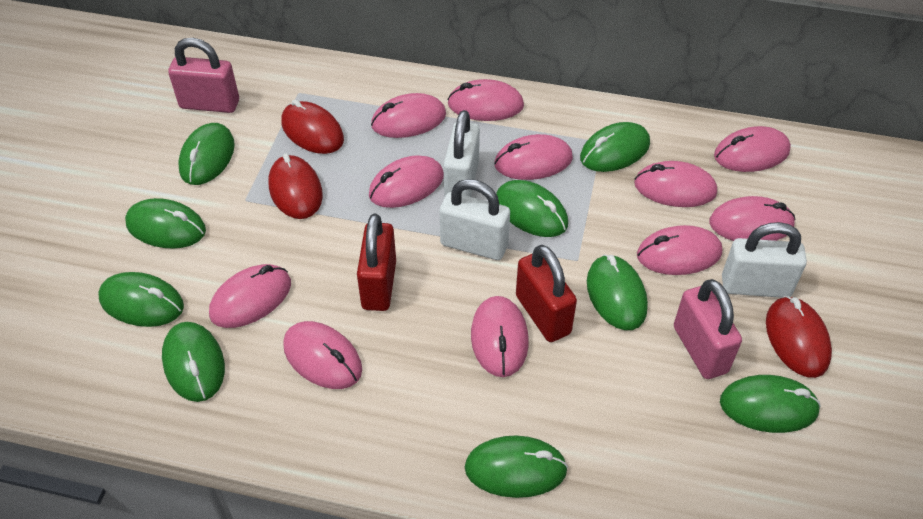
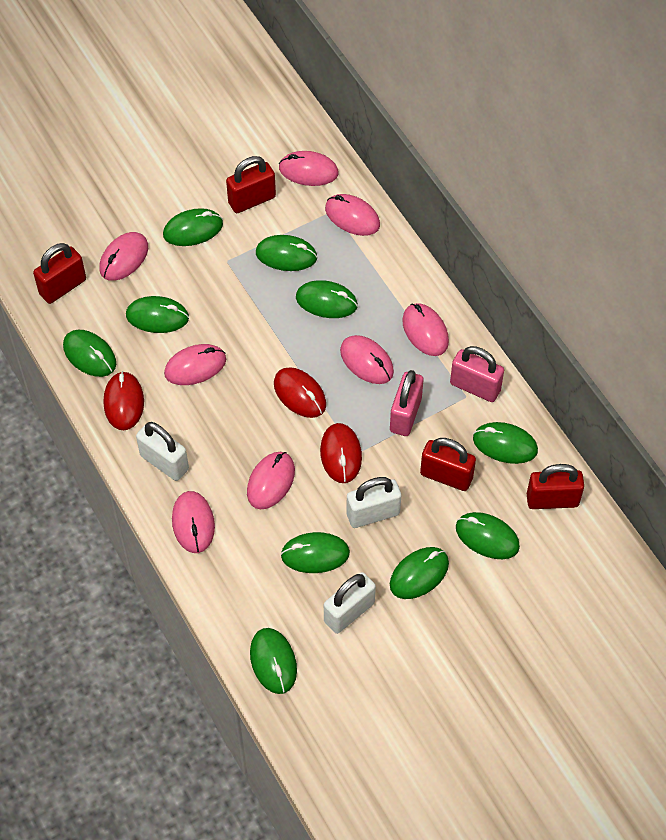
green mouse: [98,272,184,327] [125,198,206,249] [162,322,225,402] [178,123,235,185] [465,436,568,498] [496,180,568,237] [580,122,650,172] [587,254,648,330] [720,375,821,433] = 9 -> [63,330,116,377] [126,296,189,333] [163,208,223,246] [250,628,297,694] [256,235,317,271] [280,532,350,573] [296,280,358,318] [390,547,449,599] [456,512,520,559] [473,422,538,464] = 10
pink mouse: [209,264,291,328] [283,321,362,389] [369,155,444,208] [371,93,446,138] [447,79,524,121] [471,296,529,377] [494,134,573,180] [634,161,717,207] [637,225,722,275] [709,196,796,241] [714,126,791,172] = 11 -> [99,232,148,281] [164,344,226,385] [172,491,215,553] [247,452,295,509] [279,151,339,186] [325,194,380,236] [340,335,394,384] [402,303,449,356] = 8
red padlock: [357,214,396,311] [516,245,577,342] = 2 -> [33,243,86,304] [226,156,276,213] [420,438,476,491] [527,464,584,509] = 4

